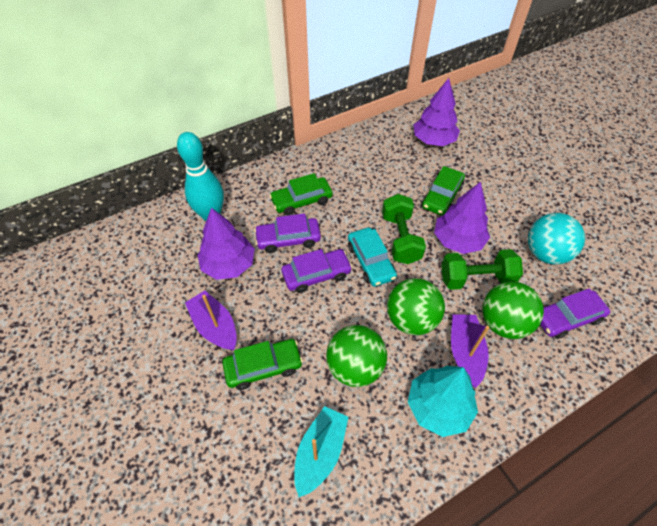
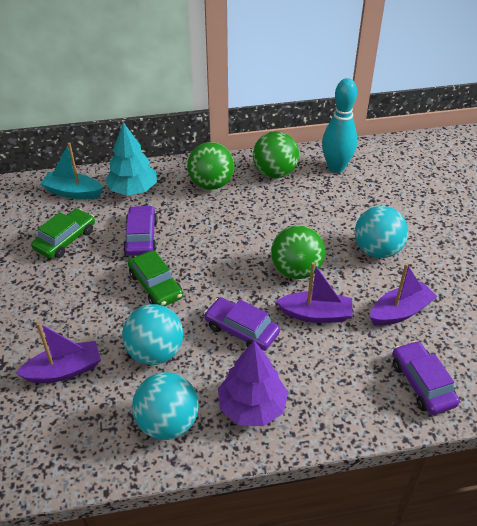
green car: [222,339,303,390] [269,173,333,215] [422,166,465,216] = 3 -> [31,209,95,259] [128,250,183,306] = 2
green dumbbell: [382,194,426,264] [441,249,523,290] = 2 -> none = 0
purple boat: [185,290,237,351] [451,314,489,388] = 2 -> [16,322,101,383] [276,262,353,323] [370,263,438,326] = 3
purple tree: [198,208,255,280] [414,78,460,146] [434,182,490,254] = 3 -> [218,341,288,426] = 1
turquoise ball: [528,213,585,265] = 1 -> [122,304,183,365] [132,372,199,440] [355,206,408,258] = 3
turquoise car: [348,227,397,287] = 1 -> none = 0

